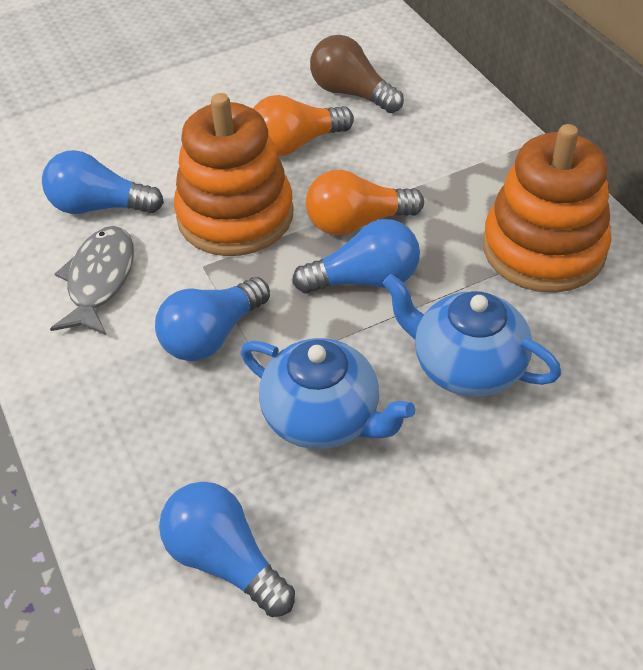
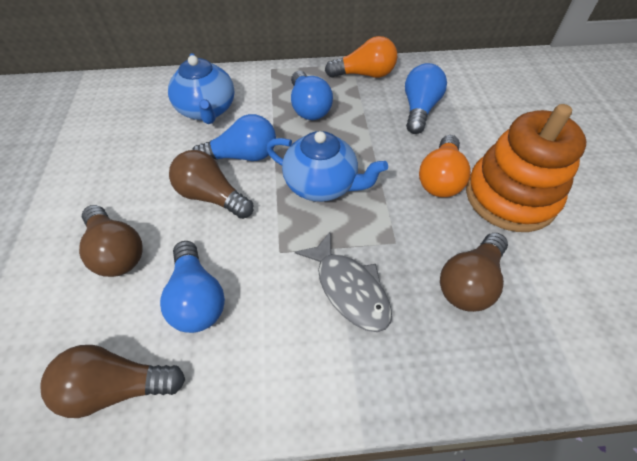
brown light bulb: [310,35,404,113] = 1 -> [40,345,185,418] [79,205,143,277] [169,150,254,219] [440,233,508,312] = 4
orange stacking toy: [174,93,294,256] [483,124,612,293] = 2 -> [466,104,586,232] = 1

